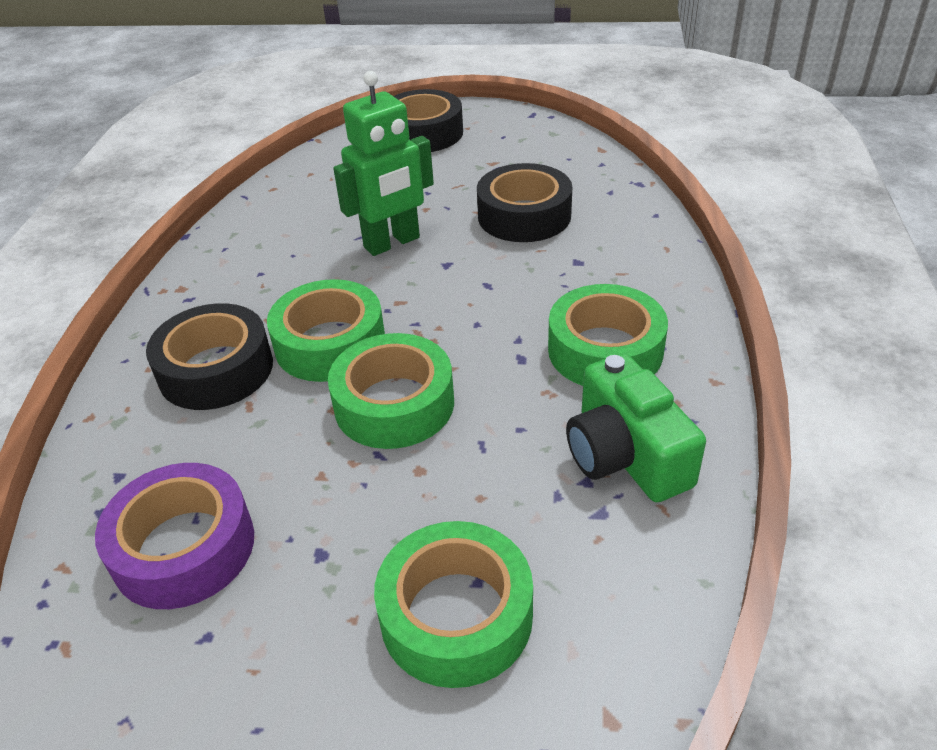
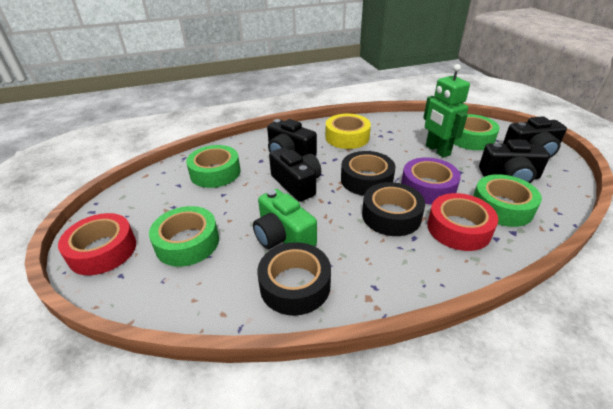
black camera: none = 0 -> [267,119,317,156] [269,147,321,202] [479,139,550,183] [503,116,567,158] = 4
red tape: none = 0 -> [58,213,136,275] [427,193,498,251] = 2
yellow tape: none = 0 -> [325,114,371,149] = 1

